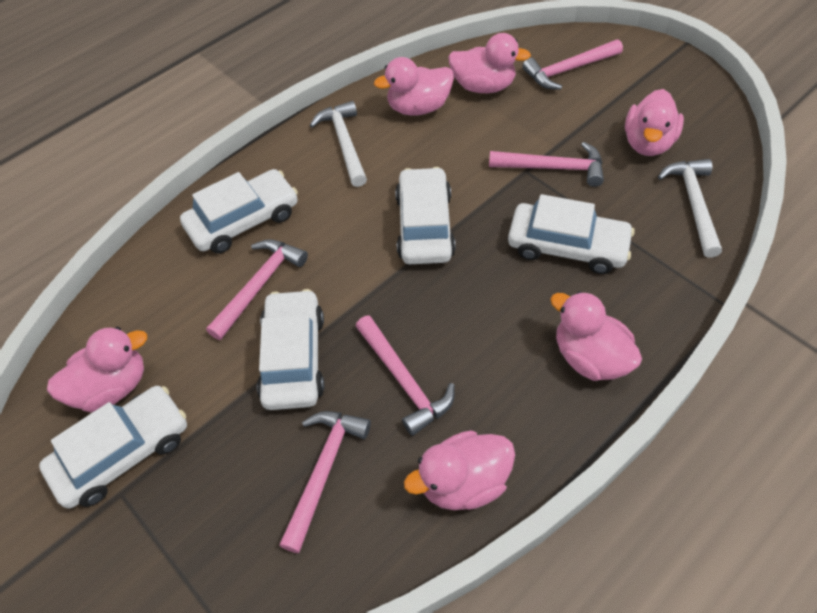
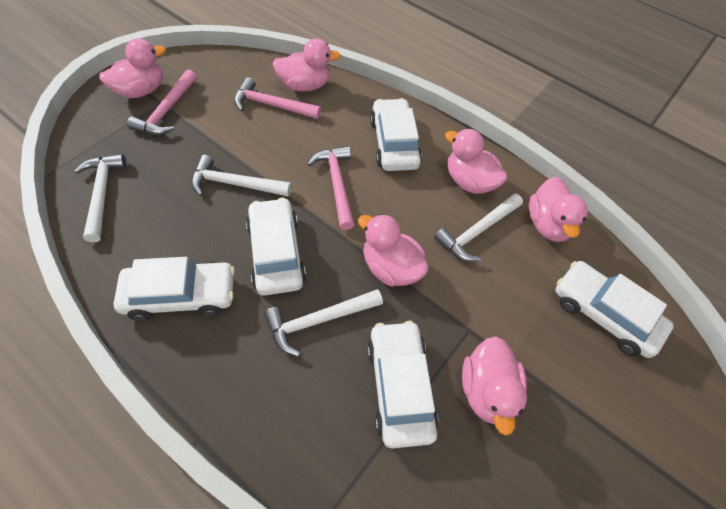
pink hammer: [206,239,308,340] [279,411,371,553] [356,315,455,436] [489,142,604,187] [522,39,623,90] = 5 -> [127,70,197,135] [234,77,321,119] [308,146,354,230] = 3
white hammer: [310,101,367,187] [658,159,722,258] = 2 -> [74,154,127,243] [191,155,291,197] [264,289,383,356] [434,193,523,262] = 4

